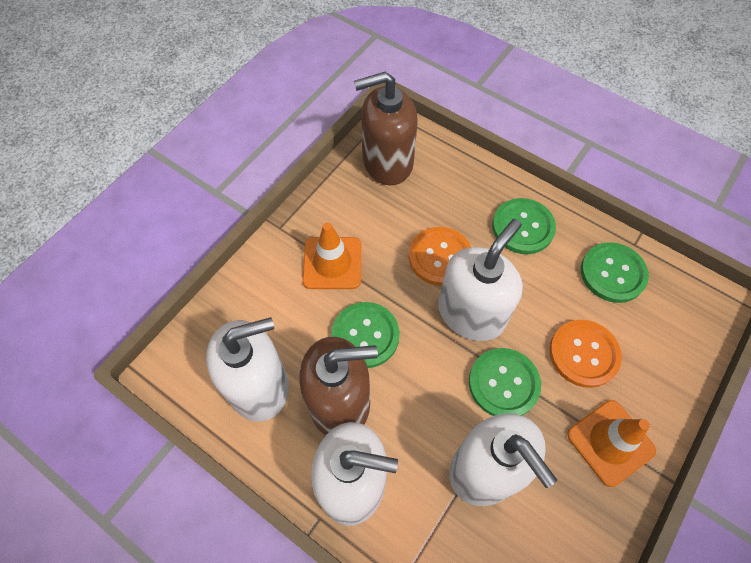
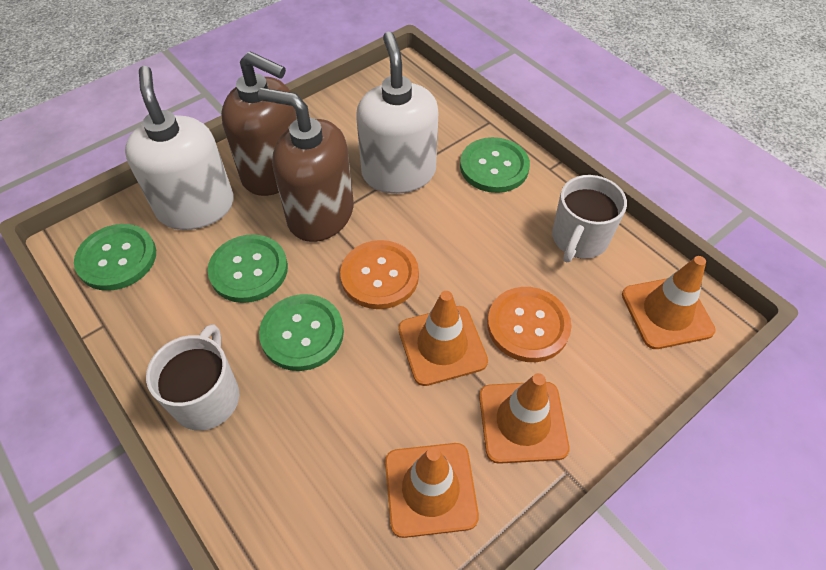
orange traffic cone: [303,222,361,289] [567,400,656,487] = 2 -> [385,443,479,538] [398,291,488,386] [479,373,569,464] [622,256,716,349] = 4
white mug: none = 0 -> [146,324,239,431] [552,175,627,262] = 2
white soap dispenser: [206,317,289,422] [311,422,398,526] [438,219,523,341] [449,413,557,506] = 4 -> [125,66,234,230] [356,32,438,194] = 2

